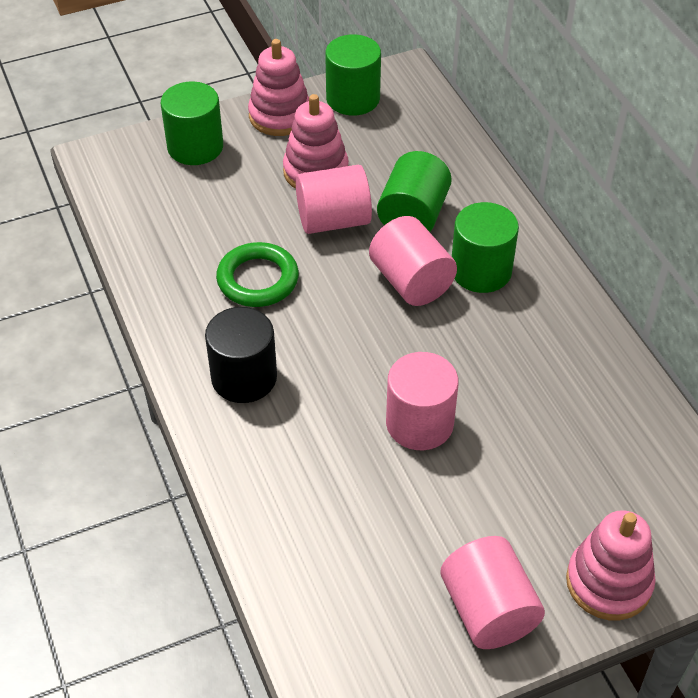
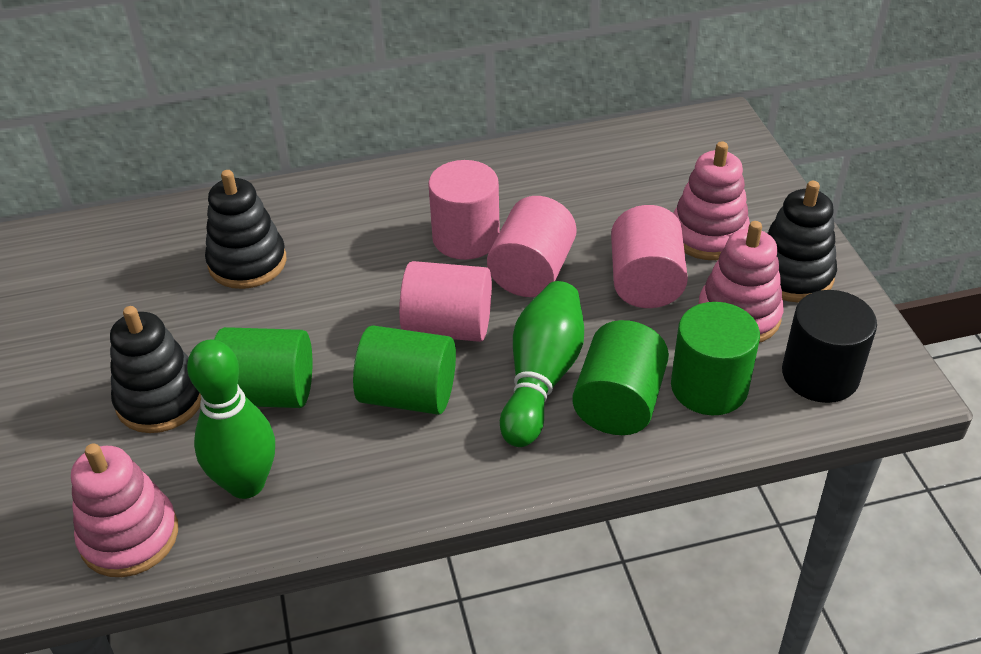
black stacking toy: none = 0 -> [110,306,201,433] [205,170,286,289] [767,181,837,303] = 3
green bowling pin: none = 0 -> [187,339,275,499] [500,281,584,447] = 2
green ring: [216,242,299,307] = 1 -> none = 0

